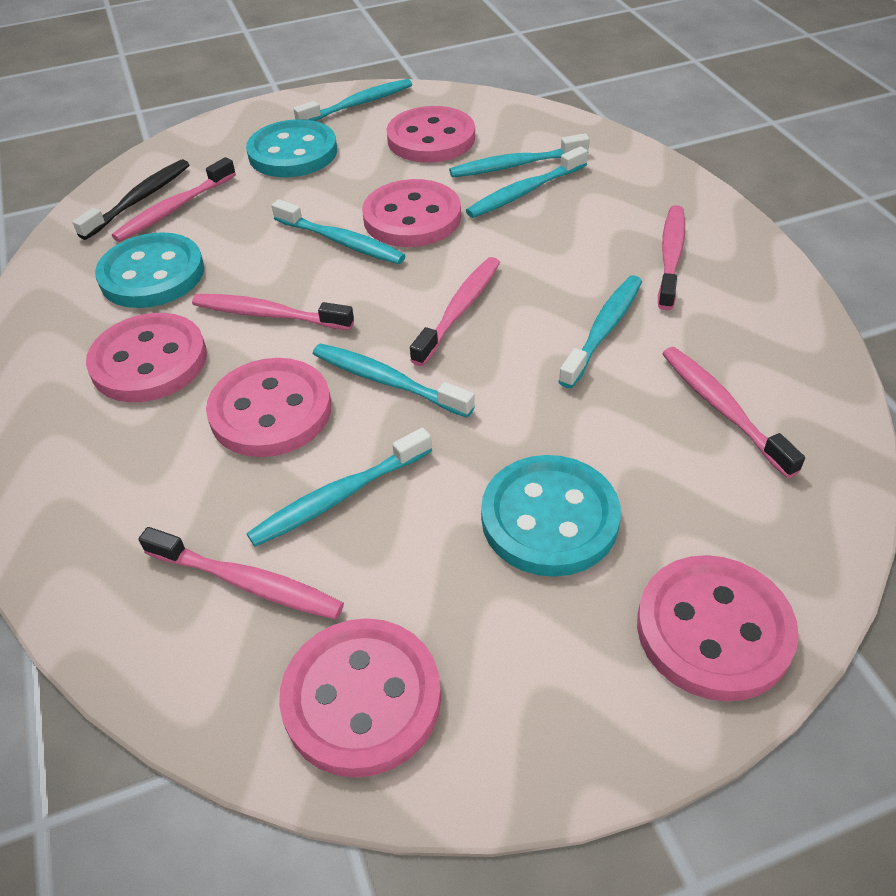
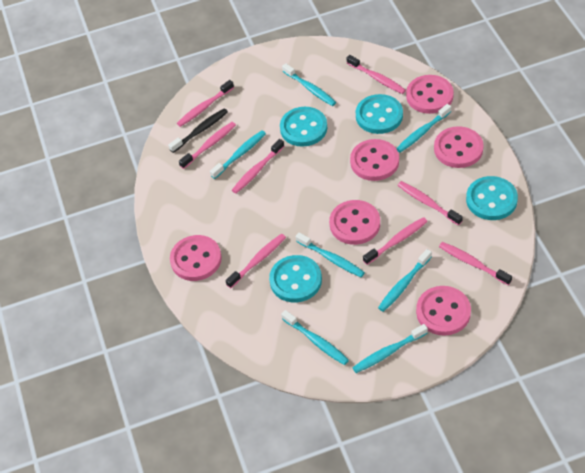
pink toothbrush: [112,157,236,242] [139,527,344,619] [192,294,354,330] [410,257,500,366] [658,205,685,310] [662,347,805,478] = 6 -> [177,80,234,127] [179,122,236,169] [225,234,286,288] [232,139,284,194] [347,55,406,94] [363,217,427,265] [397,181,463,226] [439,242,512,285] = 8
turquoise button: [95,232,204,308] [246,119,337,177] [481,455,621,577] = 3 -> [269,255,322,302] [280,107,327,147] [356,94,403,134] [466,176,518,220] = 4

